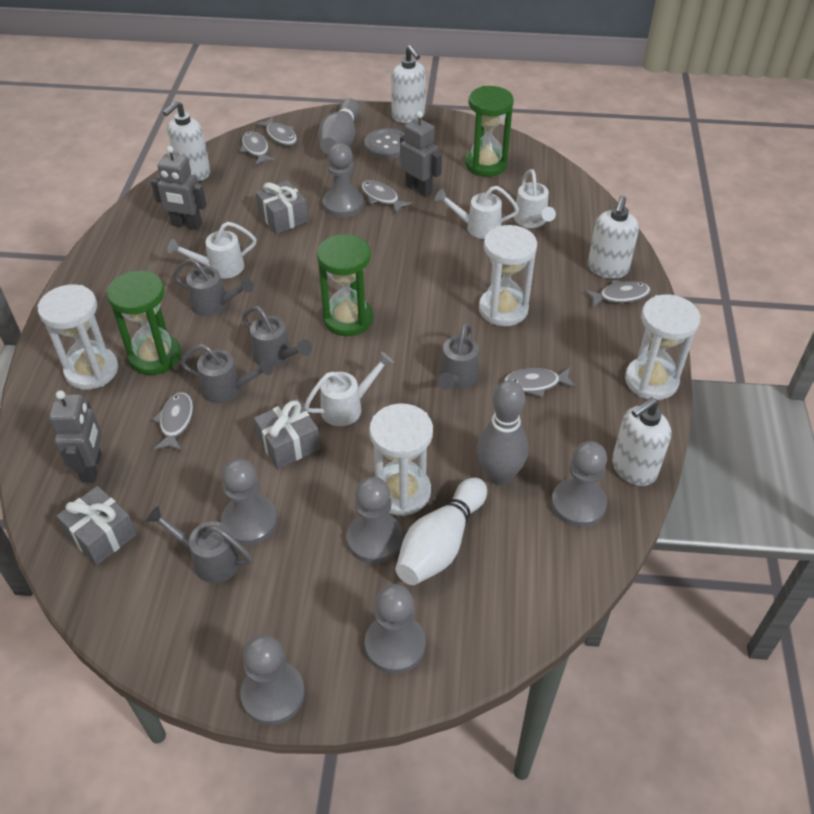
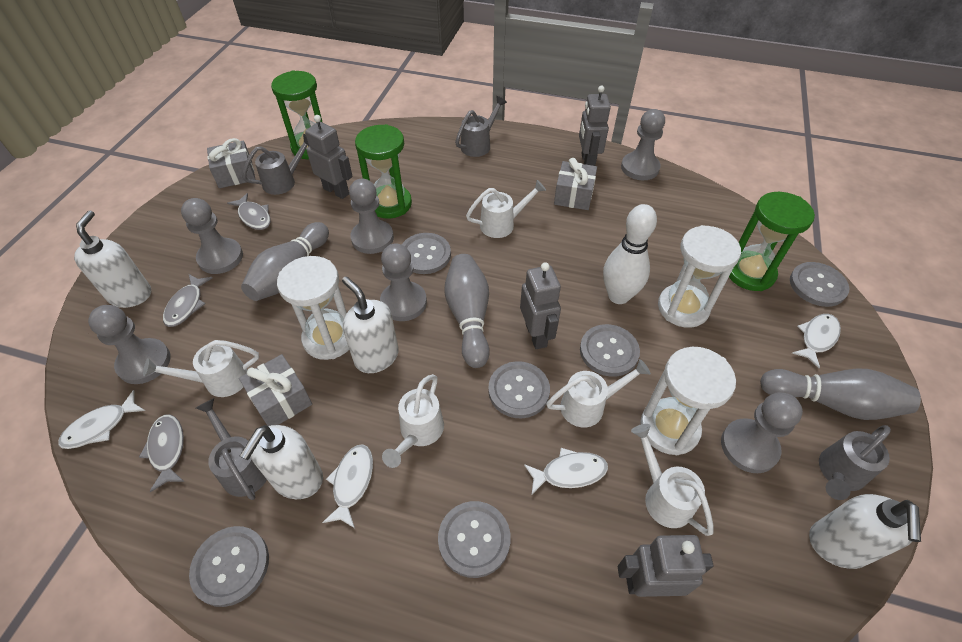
grey bowling pin: [318,99,360,154] [477,380,528,485] = 2 -> [241,222,329,301] [444,254,490,368] [760,368,921,420] = 3
grey button: [364,128,404,159] = 1 -> [189,526,269,607] [402,233,451,274] [438,501,511,578] [488,361,550,419] [580,324,640,377] [790,262,849,307] = 6
grey fish: [152,392,194,451] [240,131,276,166] [255,116,297,146] [361,180,412,214] [503,367,576,398] [584,280,651,308] = 6 -> [139,414,184,492] [163,274,213,327] [227,193,271,230] = 3
grey robot: [49,390,102,483] [151,146,206,230] [400,111,442,197] = 3 -> [305,115,353,199] [520,262,561,349] [579,85,611,166] [618,535,714,597] = 4
grey watering can: [146,506,253,583] [173,258,254,316] [180,344,273,403] [242,306,312,368] [437,323,479,390] = 5 -> [196,398,267,500] [242,134,308,195] [455,96,507,157] [819,425,891,500] = 4
white fish: none = 0 -> [58,390,145,449] [322,444,373,528] [524,448,608,494] [792,314,841,368] = 4
white hourglass: [38,285,118,390] [369,403,433,516] [479,225,537,326] [625,294,700,400] = 4 -> [277,256,349,360] [640,347,736,455] [658,225,741,328] = 3
white watering can: [167,222,257,278] [304,352,394,426] [435,186,519,239] [513,169,556,228] = 4 -> [143,340,259,397] [382,374,444,468] [466,180,546,238] [546,359,651,428] [631,424,713,536] = 5

